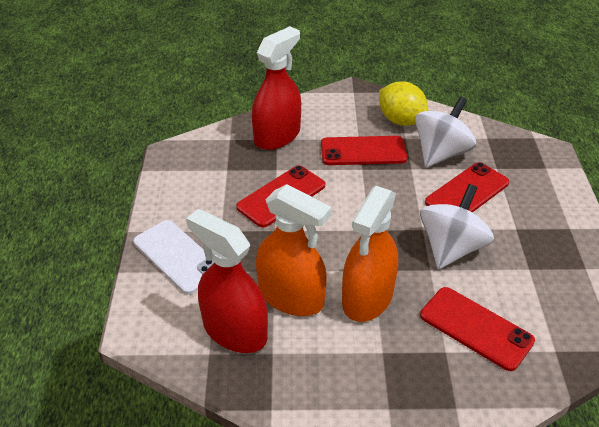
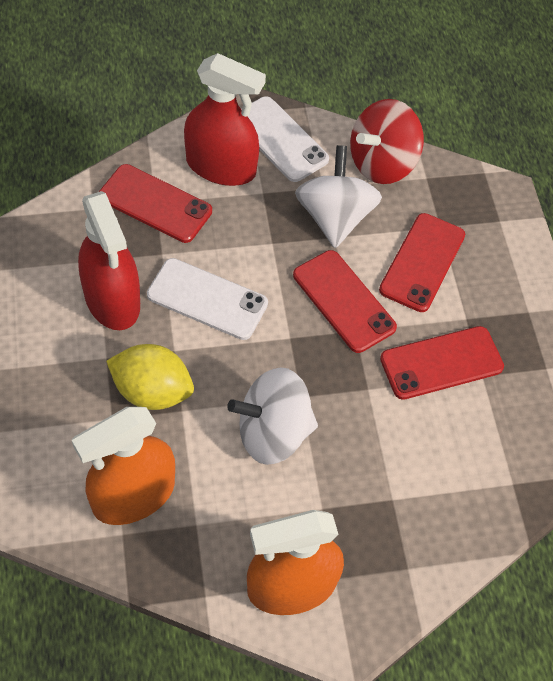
red spinning top: none = 0 -> [350,99,424,184] = 1
white phone: [134,220,214,294] = 1 -> [147,258,268,340] [241,96,329,182] = 2

